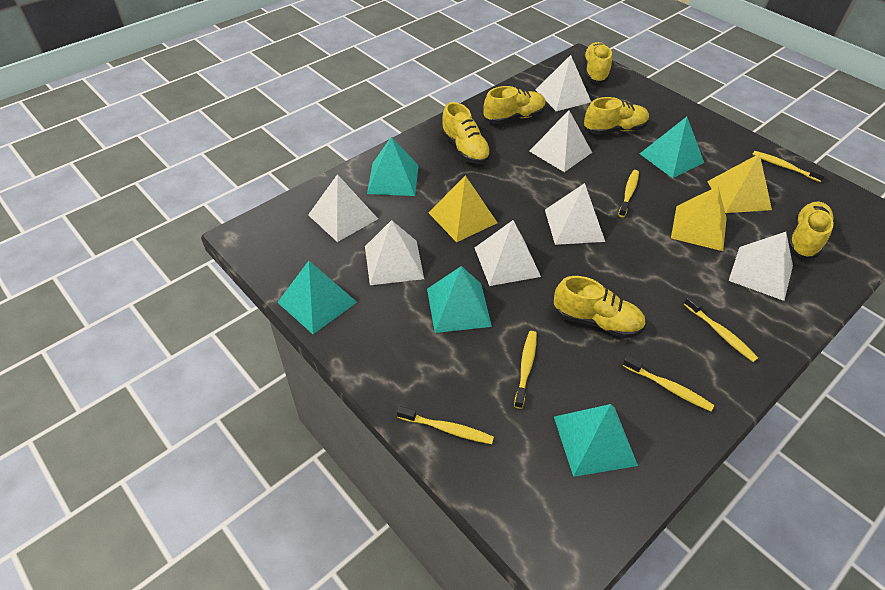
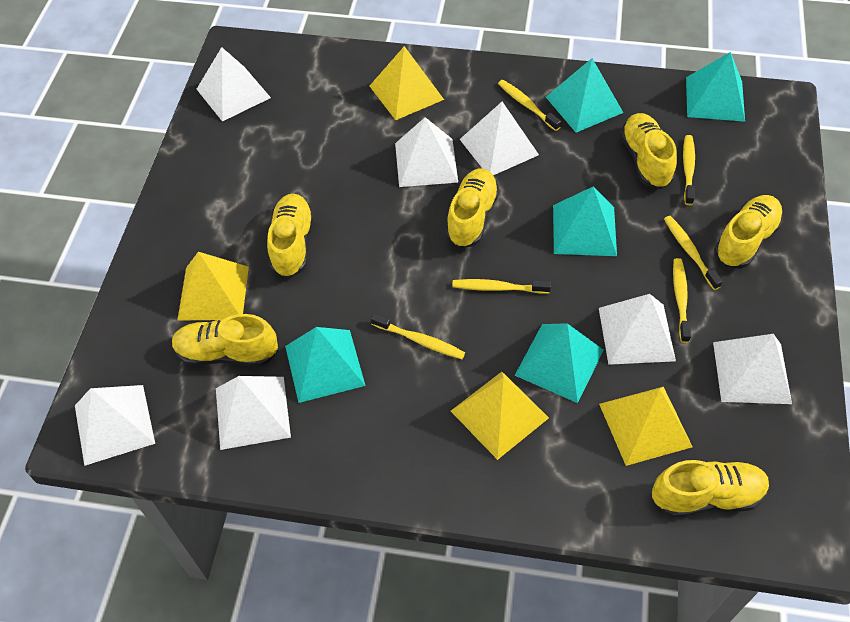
yellow pyramid: [428,175,497,242] [671,186,727,251] [707,153,772,213] = 3 -> [177,252,249,321] [370,46,444,120] [451,372,549,460] [599,387,692,466] = 4

